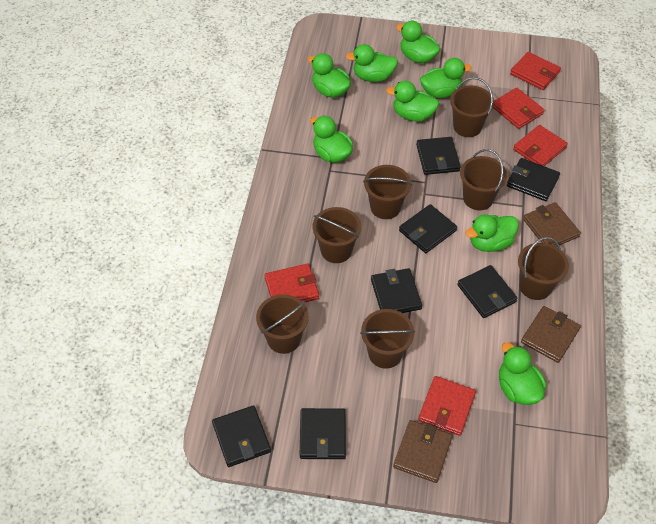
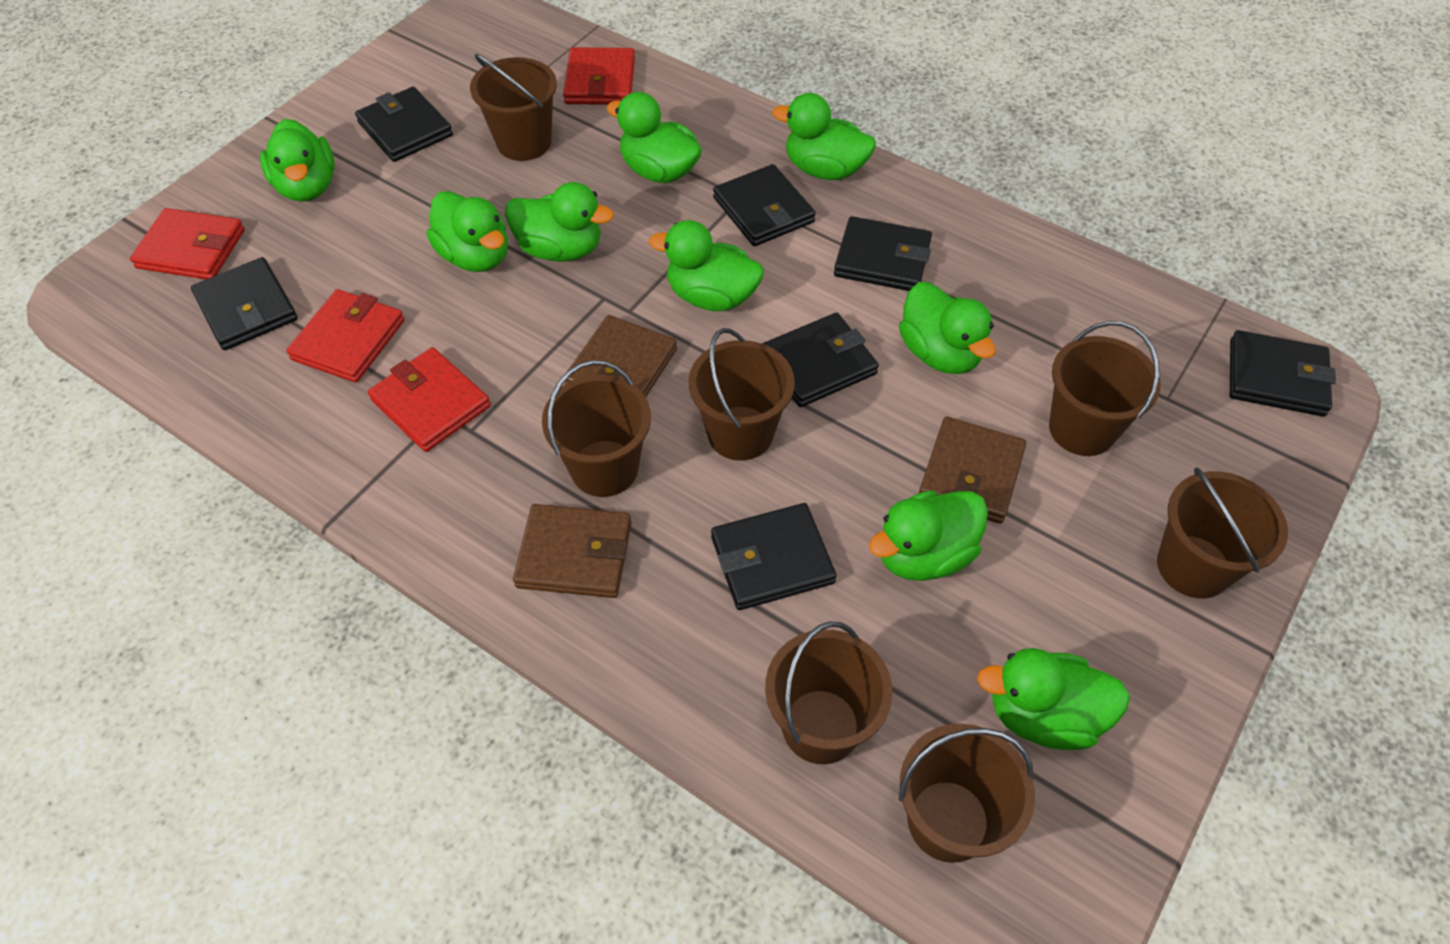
green duck: [308,53,351,98] [310,116,353,163] [346,44,398,82] [386,81,439,122] [396,21,440,64] [420,58,472,98] [465,214,519,252] [499,343,546,405] = 8 -> [260,119,335,202] [427,191,508,272] [505,182,614,262] [607,92,702,183] [649,220,764,311] [772,93,876,180] [869,490,988,581] [899,282,996,374] [977,648,1130,750] = 9
red wallet: [264,264,319,302] [418,376,476,436] [493,88,544,129] [510,52,561,90] [513,125,568,166] = 5 -> [130,208,245,279] [286,289,404,382] [368,347,491,452] [563,47,635,105] = 4

